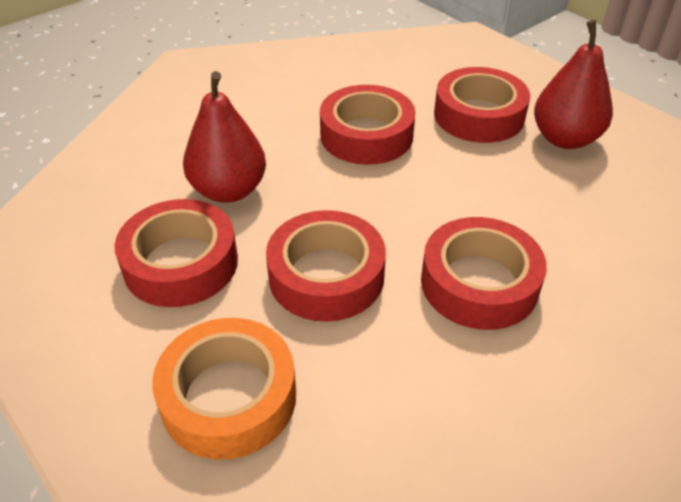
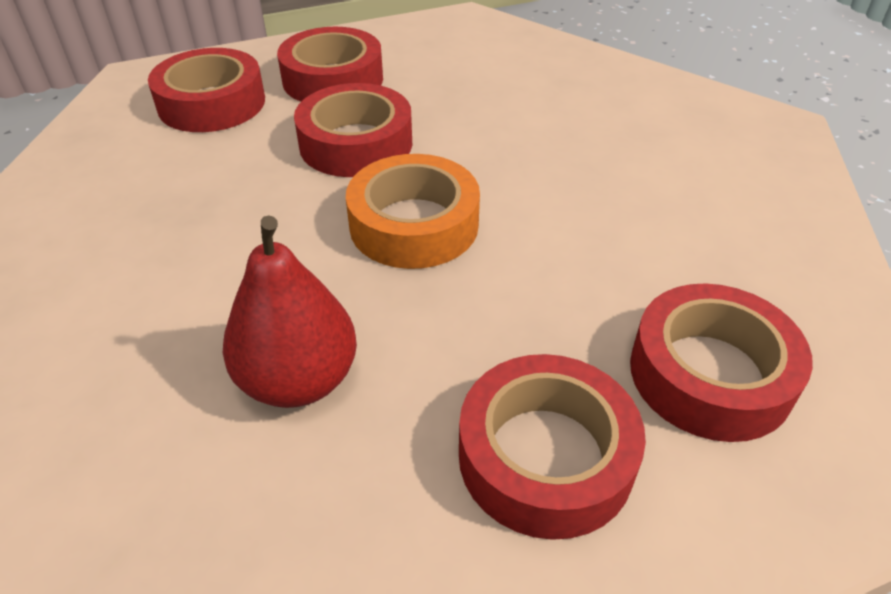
red pear: [183,71,266,203] [534,20,613,149] = 2 -> [223,215,357,408] = 1

